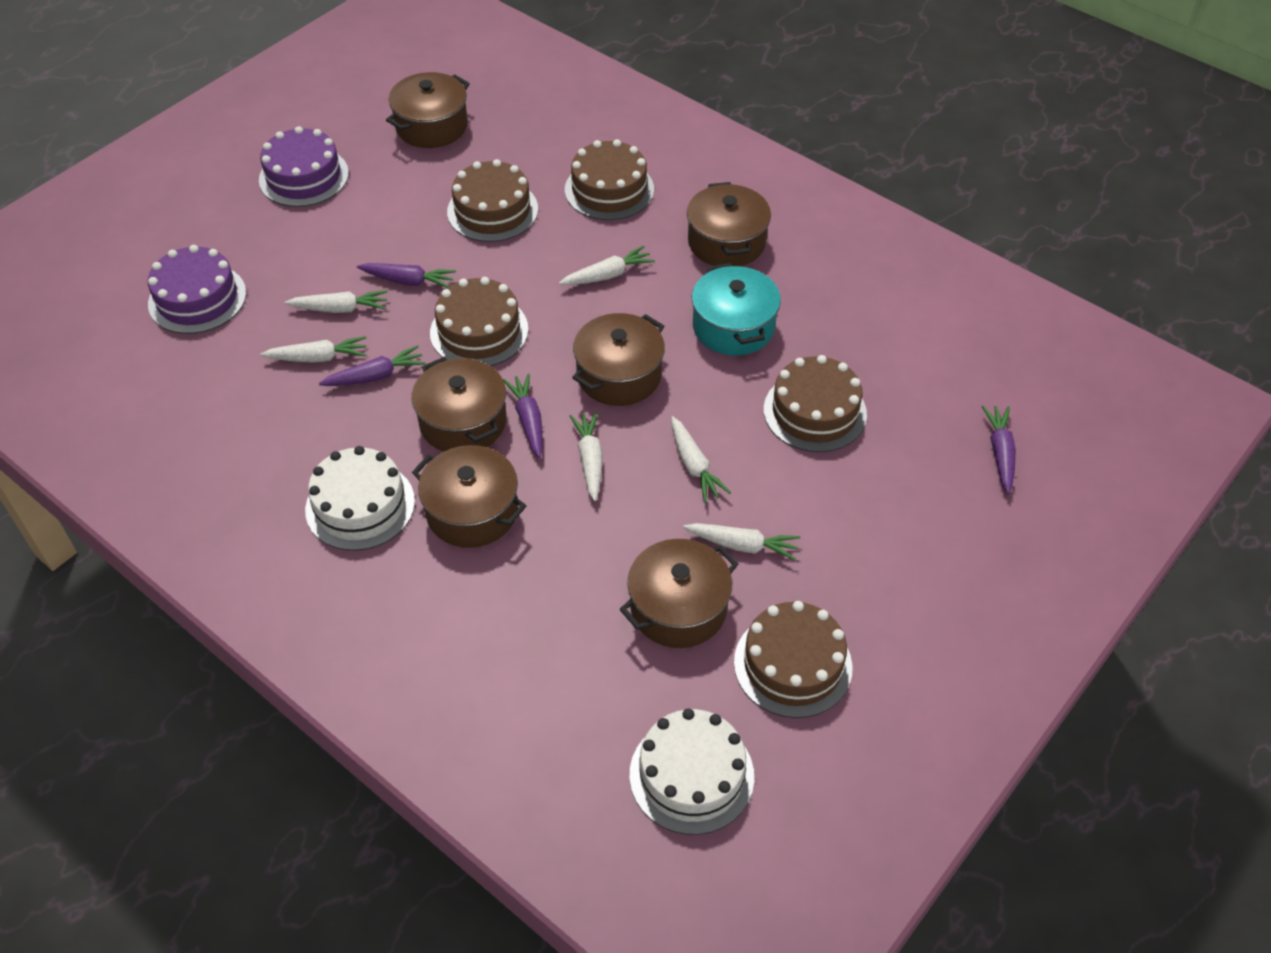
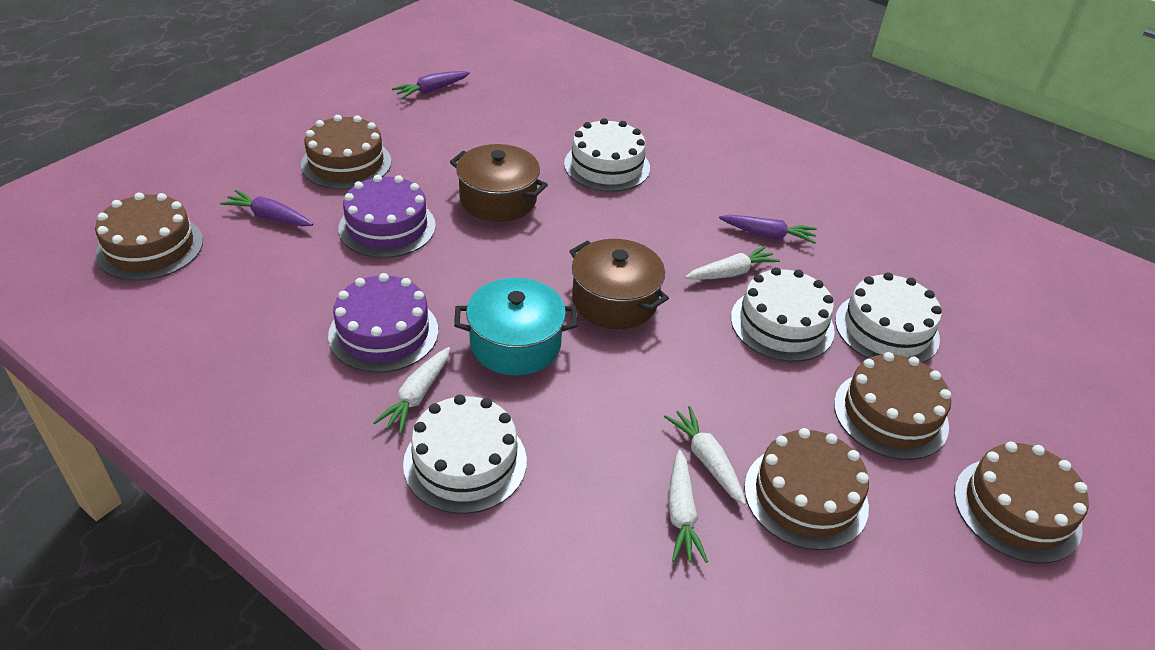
brown pot: [386,72,470,148] [411,357,507,452] [412,445,526,548] [572,313,665,406] [620,539,738,648] [687,182,771,266] = 6 -> [450,144,548,222] [569,239,669,329] = 2
purple carrot: [319,345,426,386] [357,263,456,288] [503,373,543,458] [982,406,1016,494] = 4 -> [220,190,313,226] [392,71,470,99] [719,215,817,244] = 3
white cake: [305,446,415,551] [630,708,754,835] = 2 -> [403,394,527,514] [564,118,650,192] [731,267,835,362] [835,272,942,363] = 4
white carrot: [260,336,366,363] [285,290,388,313] [559,245,655,285] [569,412,603,501] [671,416,731,503] [683,523,800,561] = 6 -> [373,347,450,434] [664,406,746,505] [668,450,708,563] [685,246,780,280] = 4

